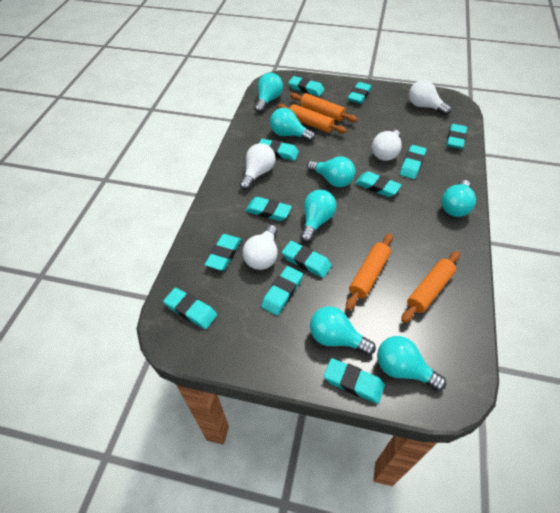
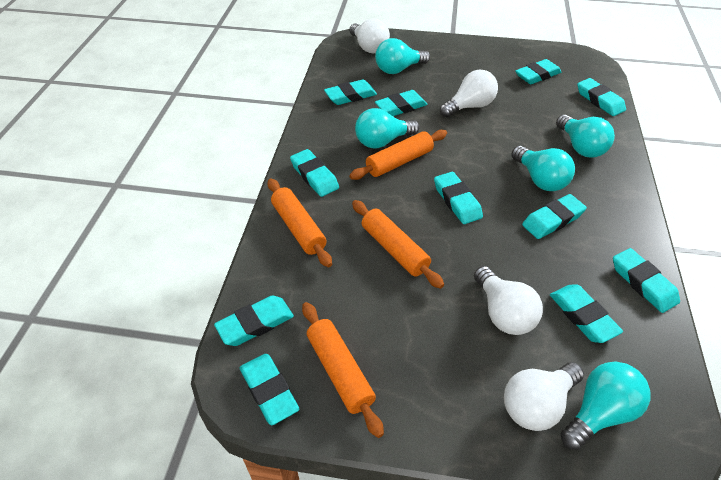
turquoise eraser: [163,288,217,329] [205,234,242,270] [245,197,292,221] [259,139,299,161] [261,266,303,315] [282,241,332,278] [288,76,325,96] [324,358,385,404] [348,82,372,104] [355,171,401,197] [400,145,426,179] [447,124,467,149] = 12 -> [214,296,294,346] [240,354,299,425] [290,149,339,197] [324,79,377,105] [375,90,428,116] [434,172,483,224] [515,59,561,84] [522,194,587,239] [550,285,623,343] [577,78,626,116] [613,248,680,313] = 11
turquoise light bulb: [255,73,283,113] [270,108,315,142] [300,190,336,243] [307,156,355,187] [310,306,376,356] [377,336,446,391] [441,180,476,217] = 7 -> [355,108,419,148] [375,38,430,74] [511,146,575,191] [556,115,615,158] [561,362,651,450] = 5

